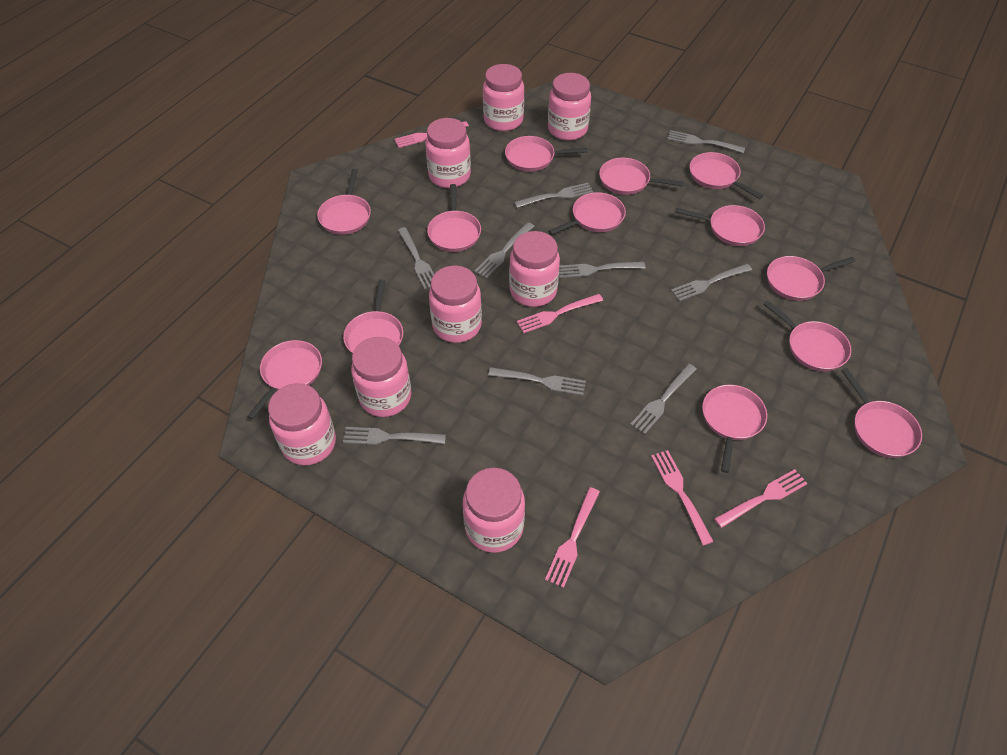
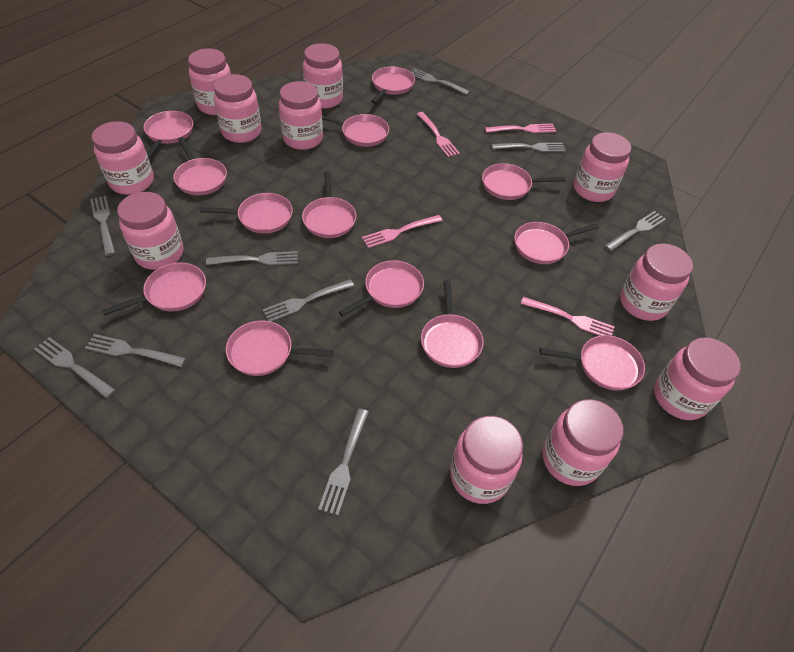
pink fork: [394,121,469,148] [517,294,603,333] [545,487,600,588] [651,450,714,546] [714,469,808,528] = 5 -> [362,215,443,248] [417,112,460,157] [485,123,556,133] [521,297,614,336] = 4
pink jar: [268,383,336,465] [351,337,411,417] [425,118,471,188] [429,265,482,343] [463,468,525,553] [483,64,524,131] [509,231,560,307] [548,73,591,141] = 8 -> [92,121,154,195] [117,192,184,270] [188,49,231,115] [214,74,262,143] [279,81,323,150] [303,43,343,109] [450,416,523,504] [543,399,623,486] [574,132,631,202] [620,243,693,321] [654,338,741,420] = 11

